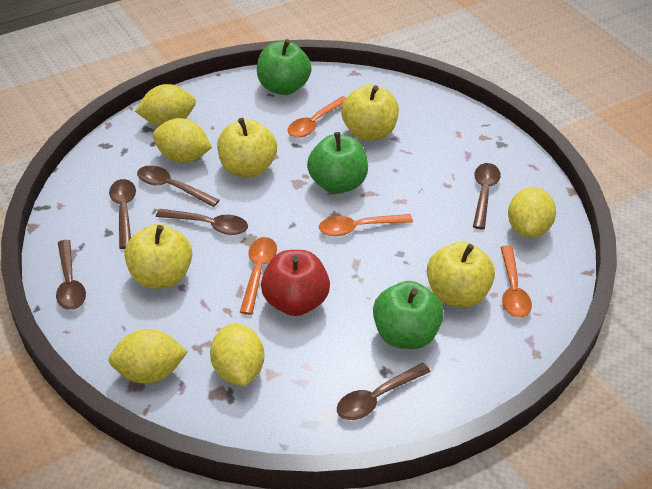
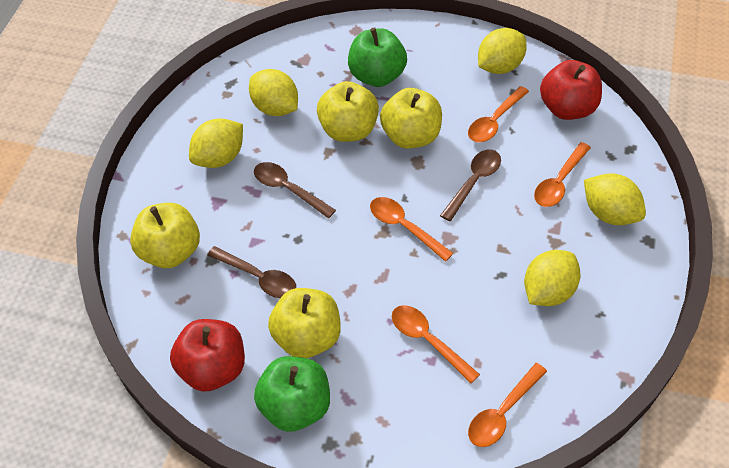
brown spoon: [56,240,86,310] [109,179,136,249] [137,165,219,207] [156,209,248,235] [337,363,431,420] [473,163,500,229] = 6 -> [207,246,296,298] [254,162,336,218] [440,149,501,221] = 3
green apple: [257,39,312,95] [307,132,368,194] [373,281,444,349] = 3 -> [254,356,330,432] [348,28,407,87] = 2
orange spoon: [240,237,277,315] [288,96,347,138] [319,214,413,236] [501,246,532,318] = 4 -> [370,197,453,262] [392,305,480,384] [468,86,529,142] [468,363,547,447] [534,142,591,207] = 5
red apple: [261,250,330,316] = 1 -> [170,319,245,392] [540,60,602,120] = 2

